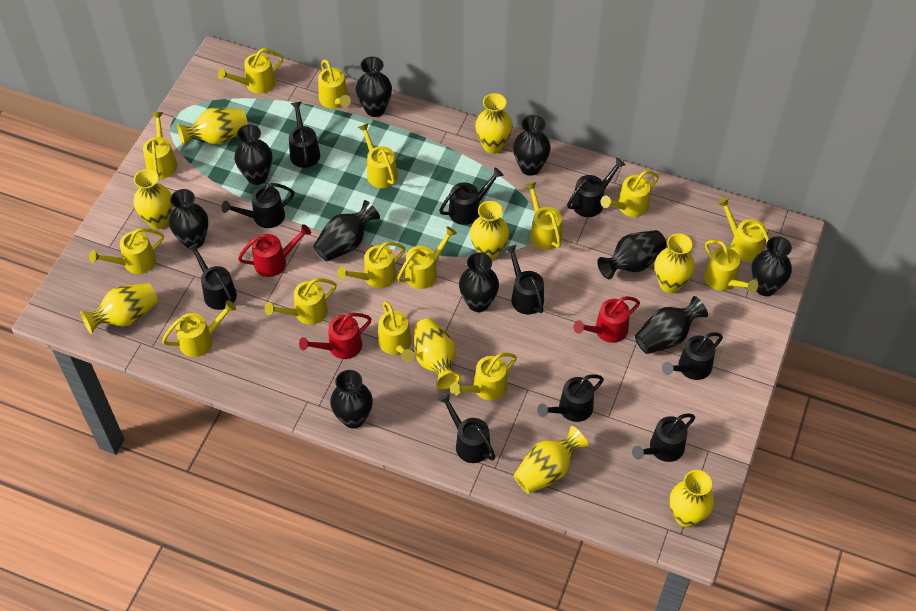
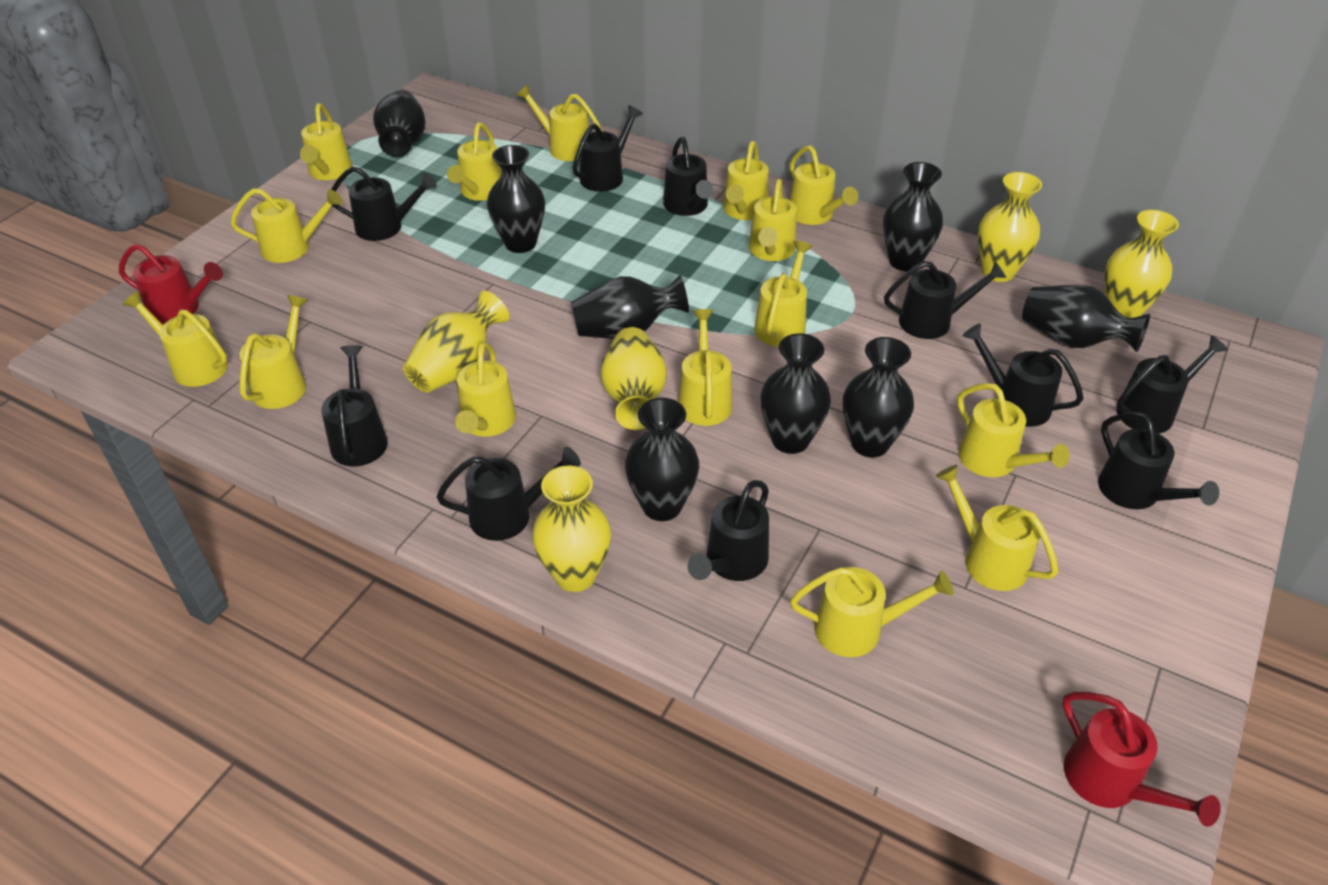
black vase: [169,189,209,248] [234,124,272,185] [313,200,380,261] [330,370,373,429] [355,57,392,117] [459,252,499,312] [513,115,551,176] [597,230,666,279] [635,296,708,354] [751,236,792,296] = 10 -> [373,90,425,157] [487,145,545,253] [571,275,689,339] [625,398,699,521] [760,333,831,454] [843,337,914,457] [883,162,943,271] [1022,285,1150,352] = 8
red watering can: [238,224,311,277] [299,313,372,359] [574,296,640,343] = 3 -> [119,244,223,324] [1062,692,1221,827] = 2
yellow vase: [81,283,158,334] [134,169,173,229] [177,107,248,146] [414,318,461,389] [470,201,509,260] [475,93,513,154] [514,426,588,494] [655,233,695,293] [670,470,714,528] = 9 -> [403,291,509,393] [532,465,611,592] [600,327,667,430] [978,172,1042,282] [1105,210,1179,318] = 5

